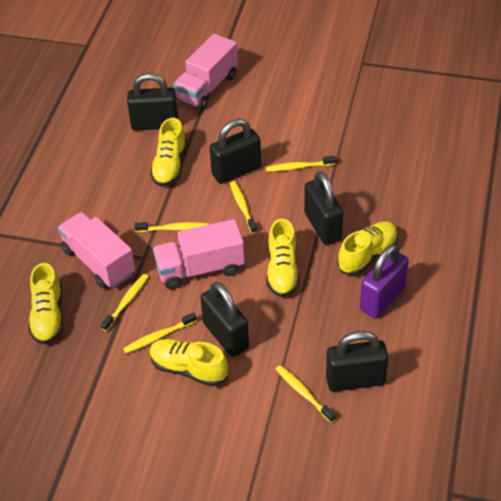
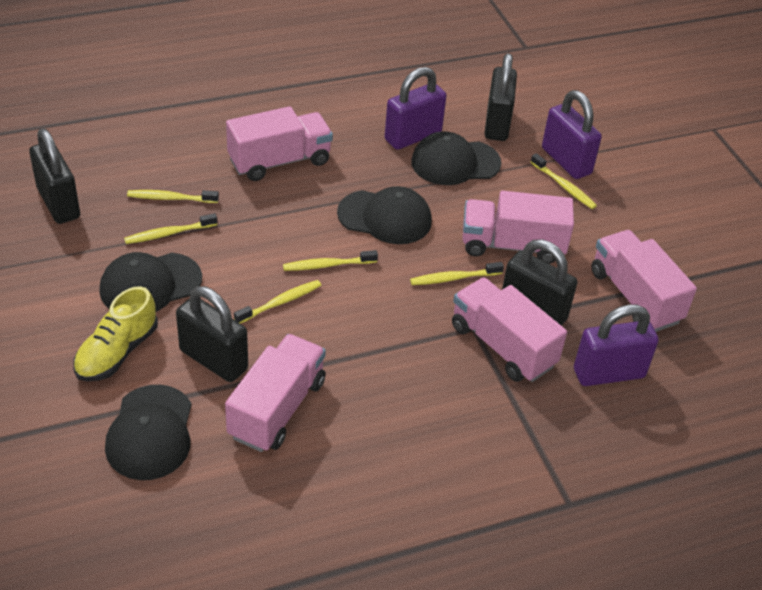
black cap: none = 0 -> [99,252,202,312] [105,385,192,480] [337,186,432,244] [411,131,501,185] = 4
black padlock: [127,73,178,131] [200,282,249,357] [209,119,261,184] [304,171,343,245] [326,331,388,392] = 5 -> [29,128,80,224] [176,286,248,382] [484,53,517,141] [502,239,578,326] = 4
pink truck: [57,212,135,289] [153,219,245,289] [173,34,238,110] = 3 -> [225,334,326,452] [226,106,333,181] [452,277,567,382] [462,191,574,264] [591,230,697,332] = 5
purple padlock: [360,244,409,318] = 1 -> [385,67,446,150] [542,90,602,179] [574,304,659,386] = 3
yellow shoe: [28,263,63,344] [149,339,228,387] [150,118,187,187] [266,219,299,297] [337,221,398,276] = 5 -> [73,286,158,381] = 1

